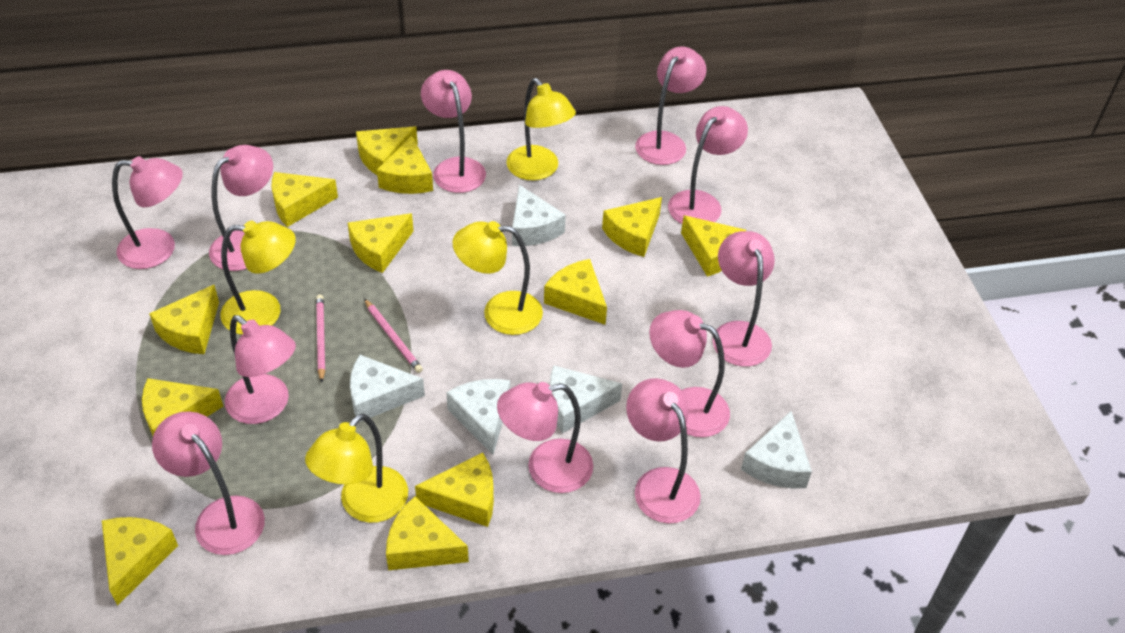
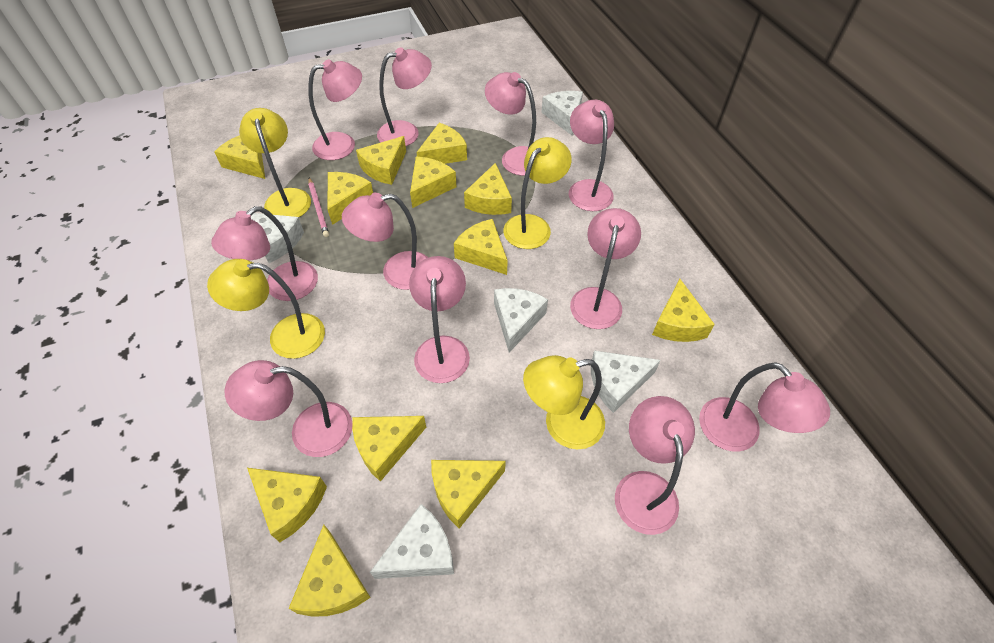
pink pencil: [316,295,325,383] [364,299,423,373] = 2 -> [308,178,329,237] = 1

